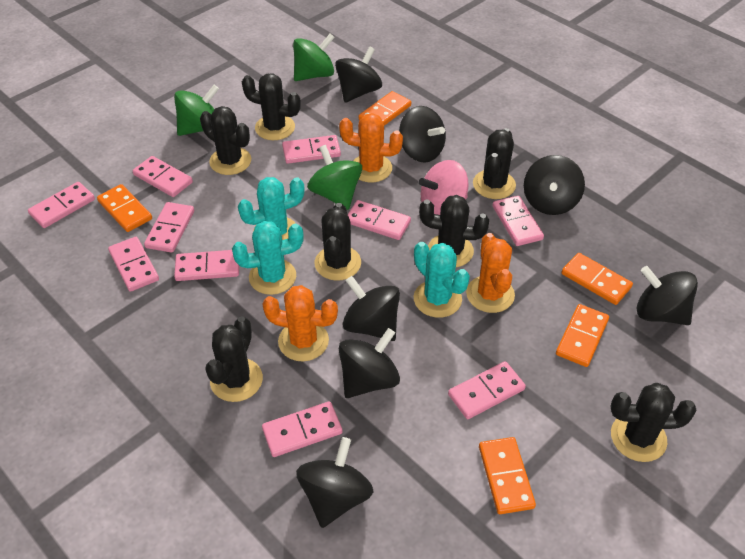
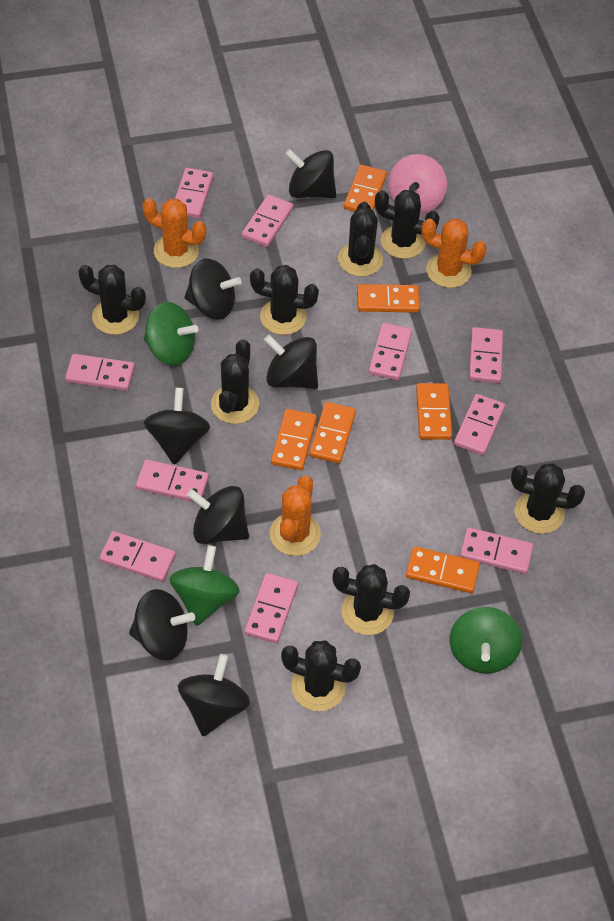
black cactus: [200,106,251,175] [206,316,263,402] [242,73,301,140] [315,203,361,281] [419,195,489,267] [473,128,516,199] [610,383,697,462] = 7 -> [78,265,146,335] [211,339,259,424] [250,265,319,335] [281,640,361,711] [332,564,410,635] [338,202,383,277] [375,190,440,259] [511,464,585,534] = 8
orange domino: [97,184,152,232] [359,91,411,126] [479,437,536,514] [556,304,609,367] [561,253,633,305] = 5 -> [271,409,317,470] [309,402,356,463] [344,165,387,212] [357,284,420,313] [406,546,480,593] [416,383,452,440] = 6
turquoise cactus: [232,221,304,295] [238,177,305,240] [414,242,470,318] = 3 -> none = 0

